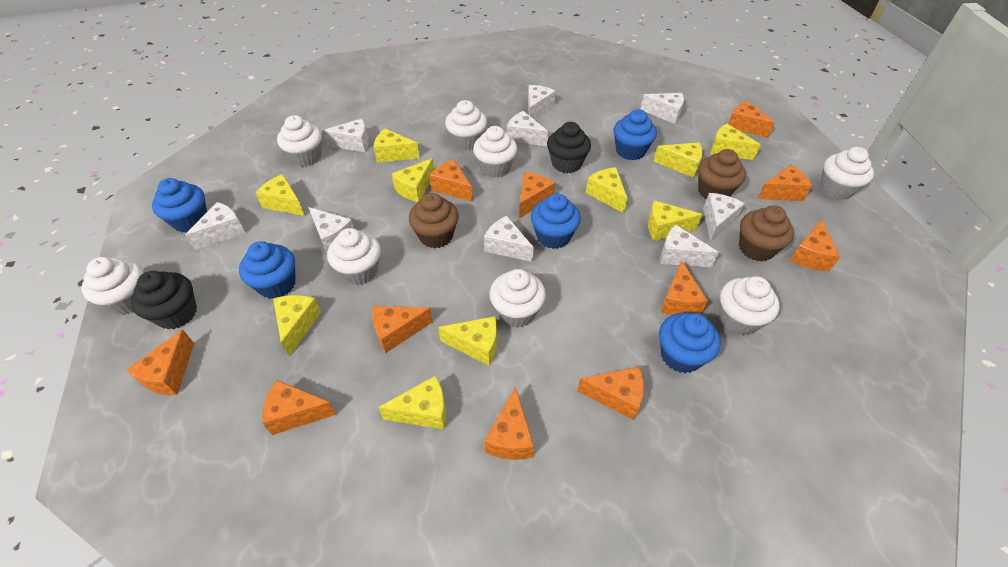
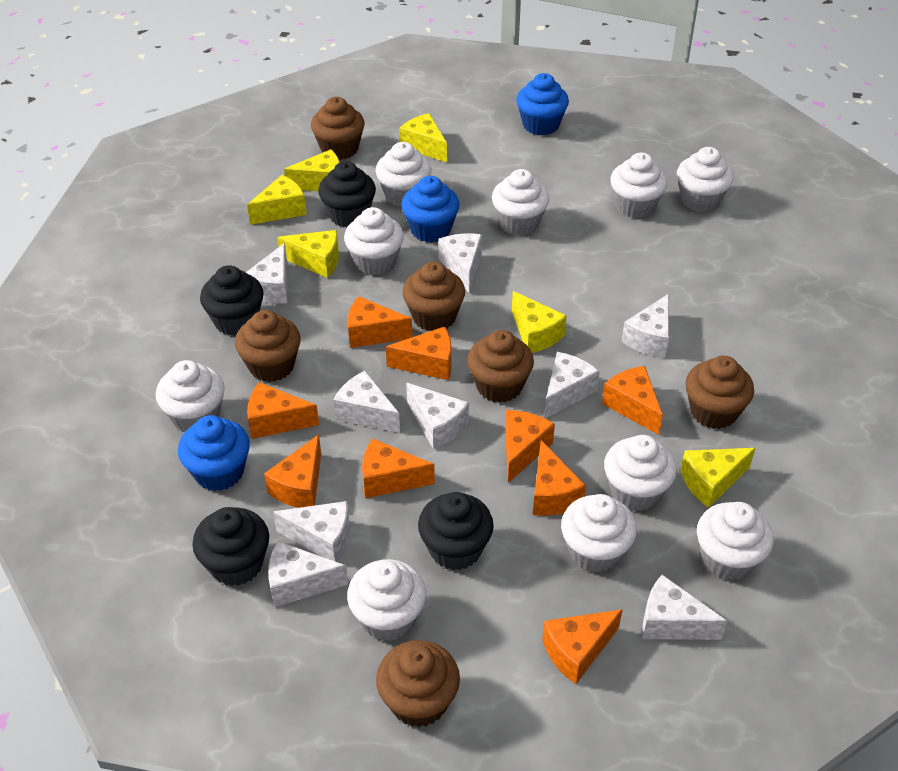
black cupcake: [130,271,197,329] [547,122,591,173] = 2 -> [192,507,269,586] [200,265,264,336] [318,161,376,227] [418,492,494,570] = 4
blue cupcake: [152,178,207,233] [239,241,296,299] [531,193,581,249] [613,109,657,160] [659,312,721,373] = 5 -> [178,415,250,491] [401,176,460,243] [516,73,569,135] = 3
brown cupcake: [409,193,459,248] [698,149,746,199] [739,205,794,261] = 3 -> [235,310,301,382] [311,97,365,160] [376,640,460,727] [402,262,465,331] [467,330,534,403] [686,356,754,429] = 6
orange cheese: [126,330,194,395] [262,380,337,435] [372,306,433,353] [429,159,473,202] [484,387,534,460] [519,172,555,219] [577,366,644,420] [660,260,708,315] [728,101,775,138] [757,165,812,201] [790,219,840,271] = 11 -> [247,382,319,439] [264,434,321,508] [347,296,412,348] [362,438,435,498] [386,326,452,380] [505,410,555,483] [533,440,586,516] [542,609,623,684] [602,366,663,435] = 9
white cupcake: [82,257,144,315] [277,115,322,167] [327,228,381,285] [445,100,487,151] [473,126,517,178] [489,269,546,328] [719,276,780,335] [820,147,874,200] = 8 -> [156,360,225,432] [344,207,404,275] [347,559,426,641] [375,142,432,207] [492,169,550,235] [561,494,637,572] [604,435,677,511] [610,153,668,218] [677,147,734,212] [697,502,774,580] = 10
yellow cheese: [255,174,305,216] [273,295,321,356] [374,129,420,163] [378,375,446,429] [392,158,434,202] [438,316,497,365] [586,167,627,213] [648,201,702,241] [653,142,702,178] [710,124,761,160] = 10 -> [247,175,307,225] [277,230,339,278] [284,149,340,191] [399,113,447,162] [512,291,567,353] [680,448,755,508] = 6

